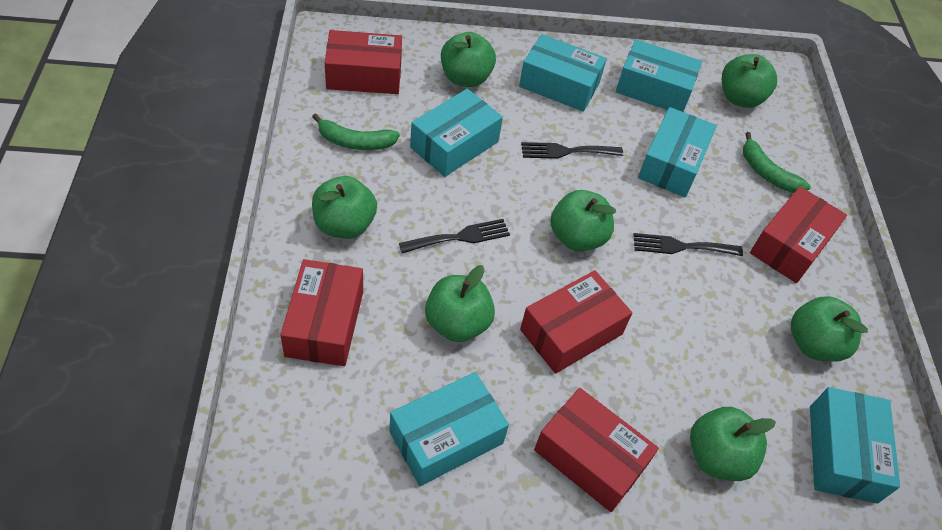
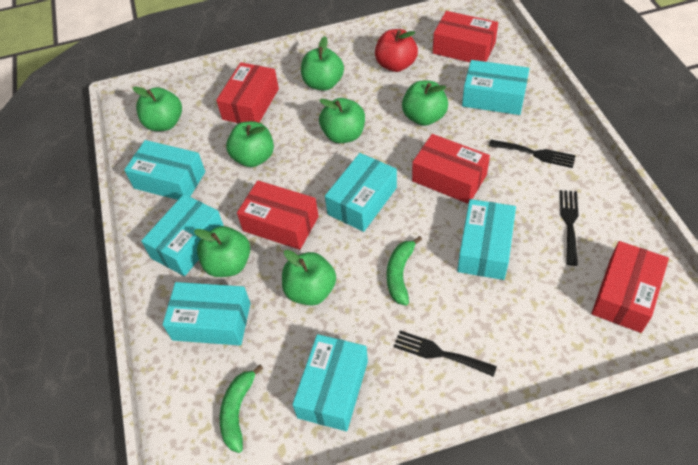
red apple: none = 0 -> [375,29,418,72] = 1
turquoise box: [389,372,509,486] [410,89,503,177] [519,34,607,112] [616,39,702,112] [638,107,717,197] [810,387,900,504] = 6 -> [124,140,205,200] [141,194,224,276] [163,282,251,346] [292,334,368,431] [325,153,397,232] [457,199,516,280] [462,60,529,115] = 7

